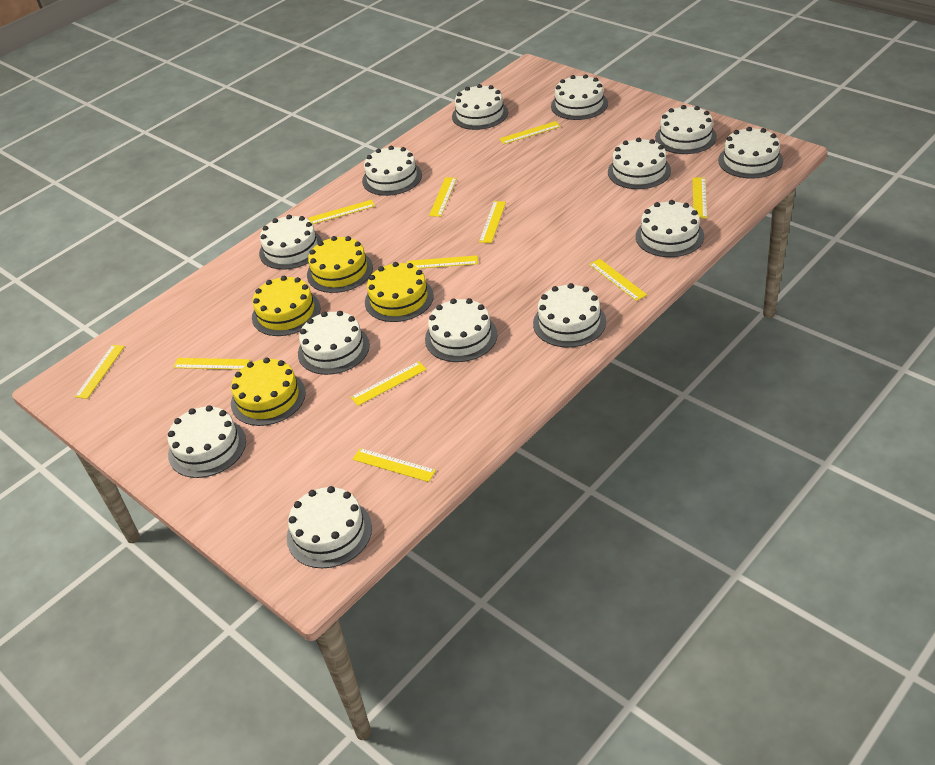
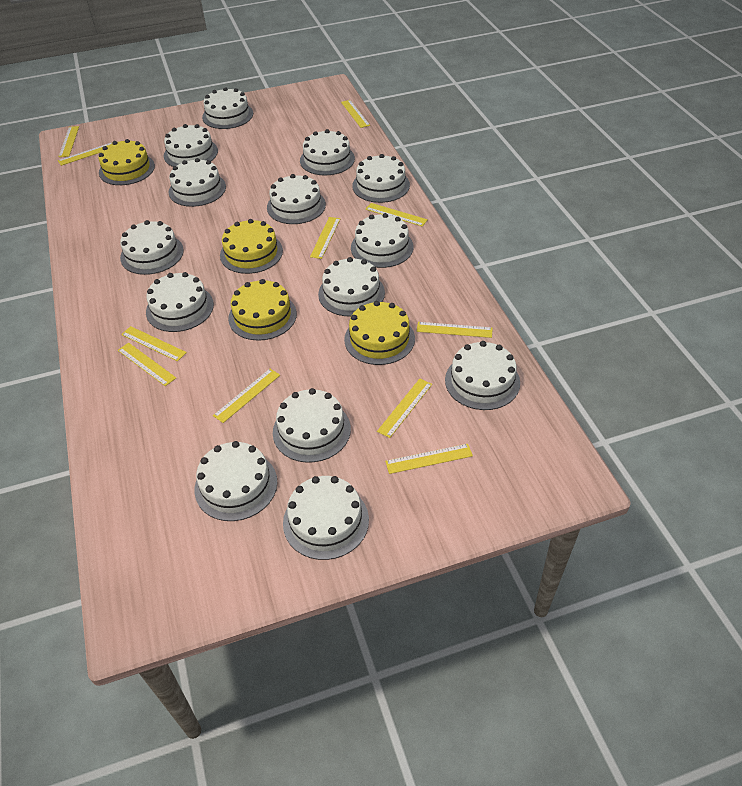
white cake: [167,405,246,478] [259,215,323,270] [287,486,372,568] [298,311,370,375] [362,146,422,196] [425,298,498,362] [452,84,508,130] [533,283,606,348] [551,74,608,120] [608,138,671,189] [636,200,704,257] [655,105,717,154] [718,127,783,179] = 13 -> [120,220,184,275] [146,272,214,332] [164,124,218,167] [168,158,226,207] [195,441,277,521] [202,87,253,129] [267,174,326,224] [273,388,351,463] [283,476,369,560] [300,129,355,176] [318,257,385,317] [351,213,413,268] [352,154,410,203] [445,341,520,410] = 14

